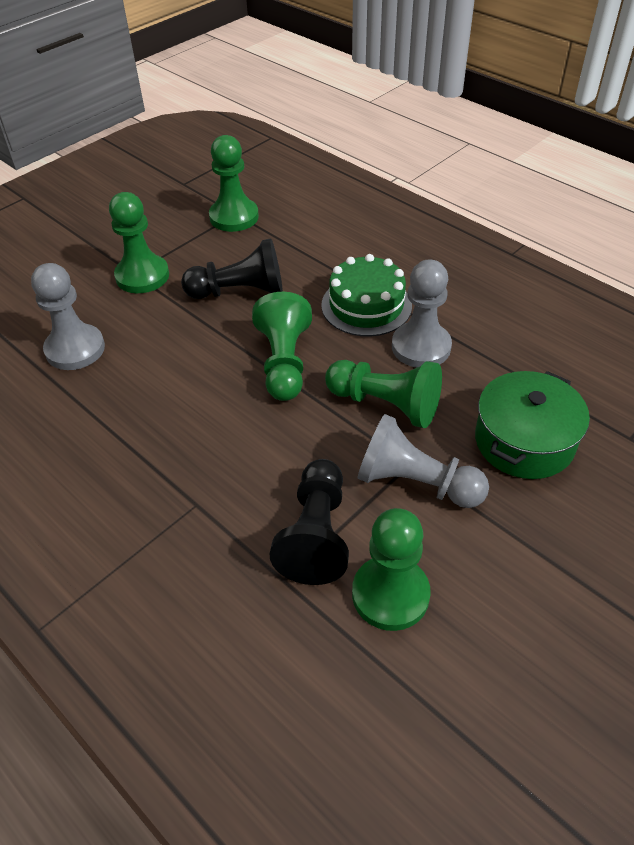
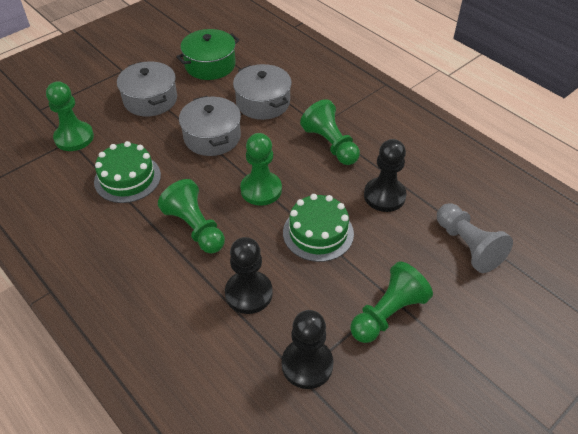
black pawn: [181,238,283,299] [270,459,349,585] = 2 -> [225,237,273,314] [282,310,333,389] [364,139,406,212] = 3
green cake: [321,254,412,336] = 1 -> [94,141,161,203] [283,194,354,262] = 2
grey pawn: [31,263,105,370] [358,414,489,508] [392,260,452,368] = 3 -> [437,203,513,273] = 1
grey pot: none = 0 -> [117,61,177,116] [179,96,241,156] [233,64,292,120] = 3

